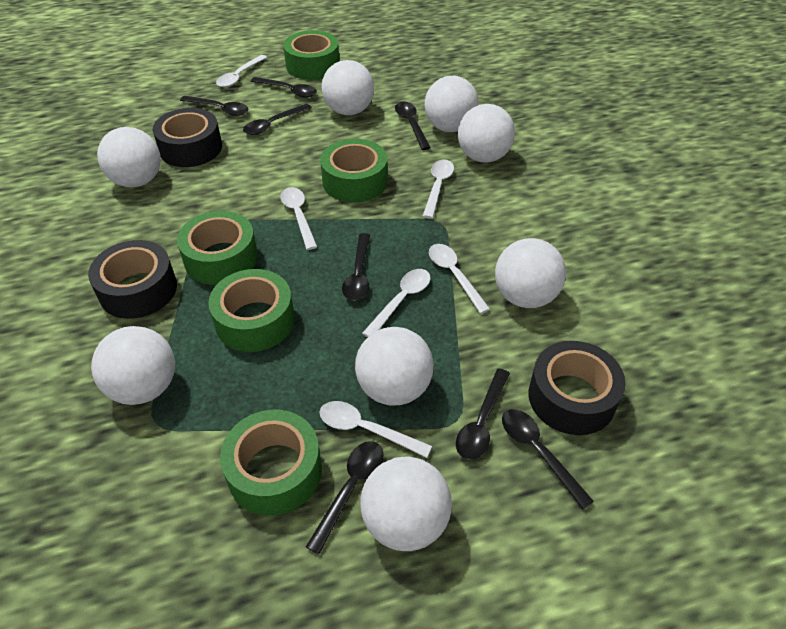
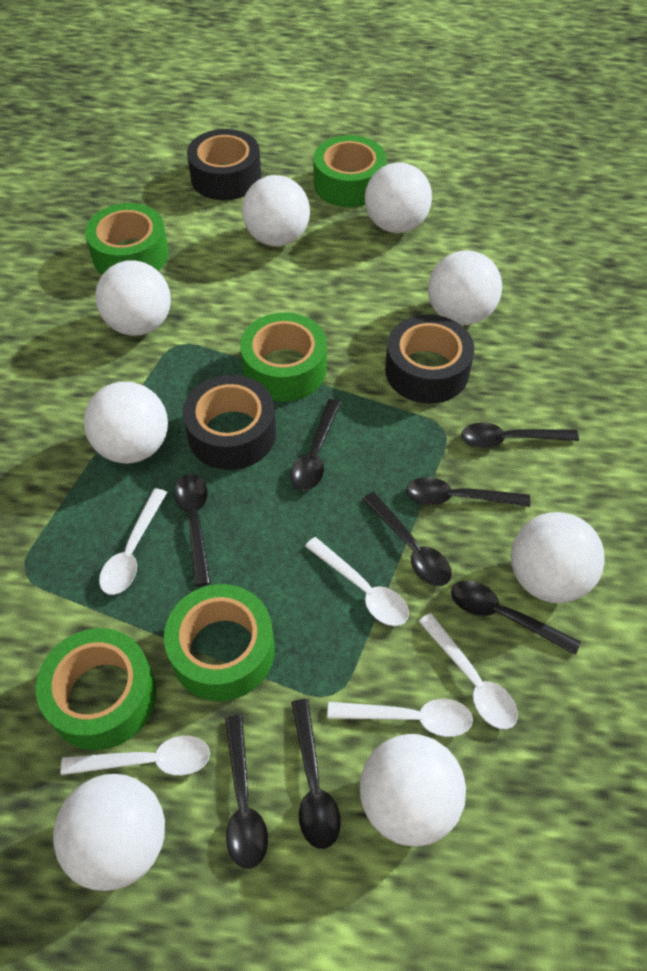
white spoon: [216,55,267,87] [280,187,317,250] [320,401,432,458] [362,269,431,337] [423,160,454,219] [429,244,490,314] = 6 -> [61,736,210,776] [99,488,167,595] [305,537,409,626] [327,699,473,737] [418,613,518,729] = 5

